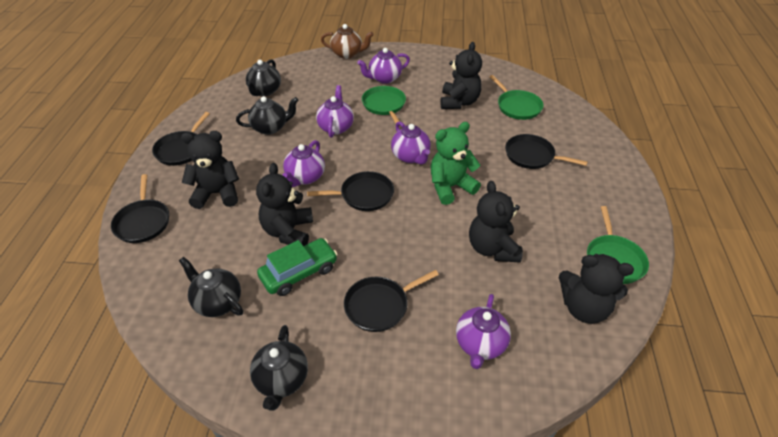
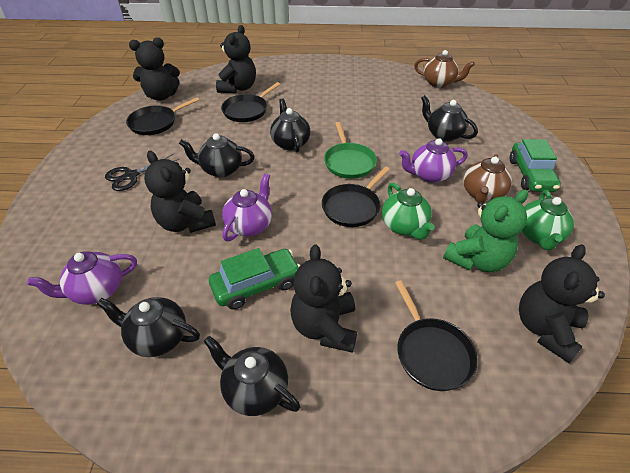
black pan: [111,174,169,243] [152,112,210,166] [307,171,394,211] [344,270,439,332] [505,134,587,169] = 5 -> [126,97,200,135] [221,82,280,122] [322,167,390,227] [395,281,478,391] = 4
black scissors: none = 0 -> [105,154,179,191] = 1
black teapot: [179,257,243,317] [236,96,299,135] [246,59,281,96] [250,325,308,411] = 4 -> [97,297,200,357] [179,133,255,178] [204,336,300,416] [270,98,310,152] [421,95,478,142] = 5
brown teapot: [321,24,374,59] = 1 -> [414,50,475,88] [463,154,512,203] = 2
green car: [257,238,338,296] = 1 -> [209,248,300,310] [510,139,561,192] = 2
green pan: [362,86,406,127] [489,75,544,120] [587,206,649,284] = 3 -> [324,122,377,179] = 1
green teapot: none = 0 -> [382,182,435,240] [522,190,574,250] = 2
purple teapot: [283,140,325,187] [316,85,354,138] [357,48,410,84] [391,121,431,164] [456,294,511,369] = 5 -> [27,251,137,305] [222,173,272,241] [399,138,468,183] = 3

